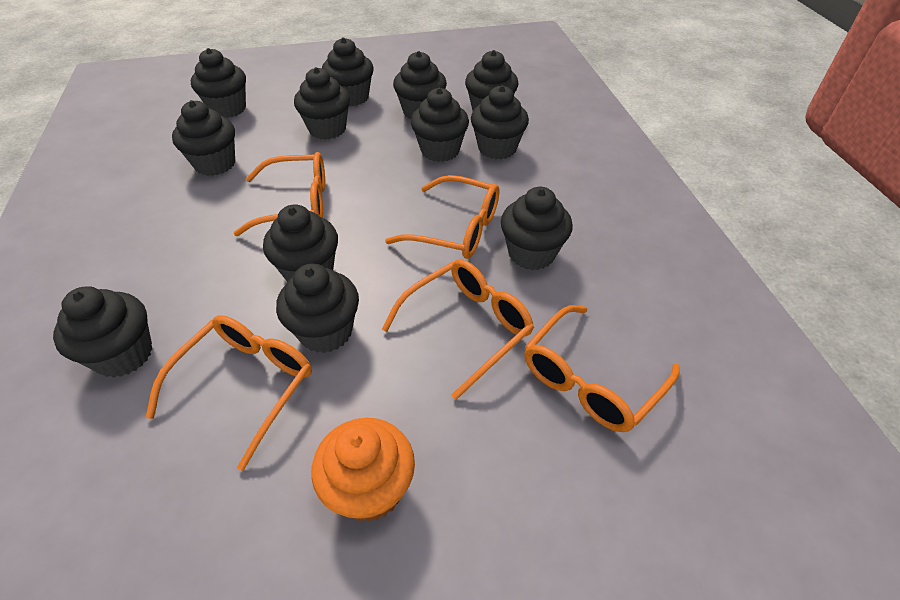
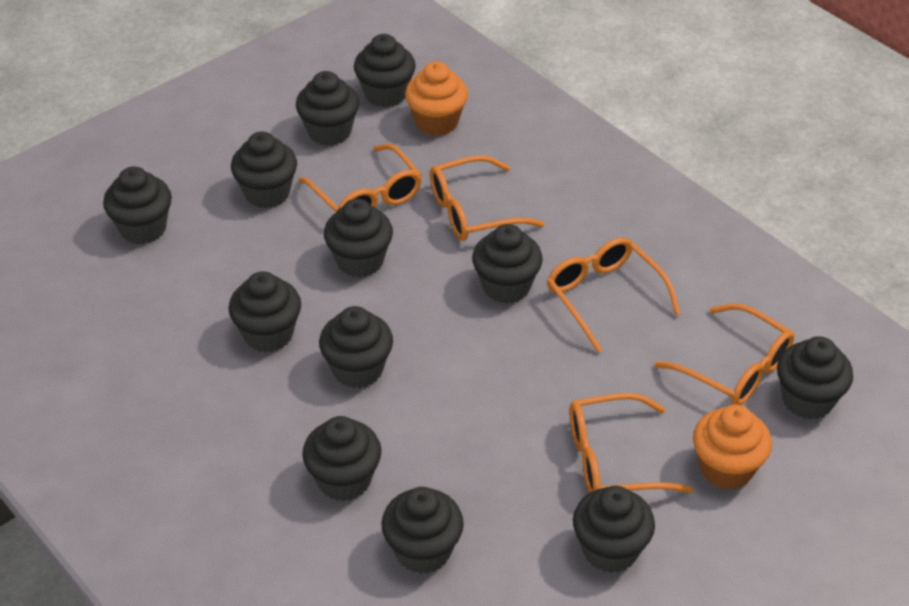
orange cupcake: [311,418,415,522] = 1 -> [405,61,468,136] [693,405,772,490] = 2

